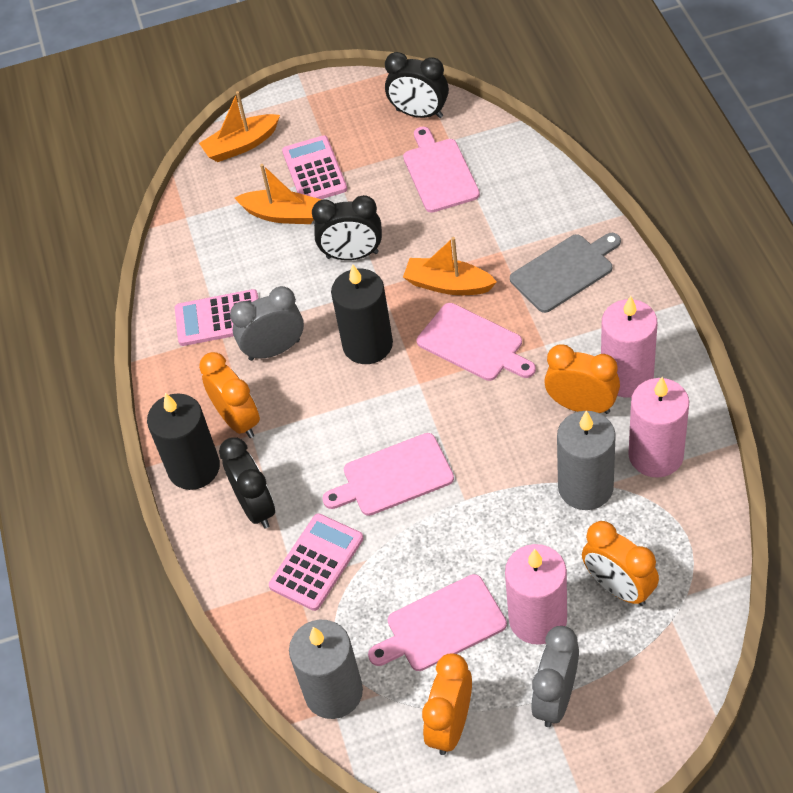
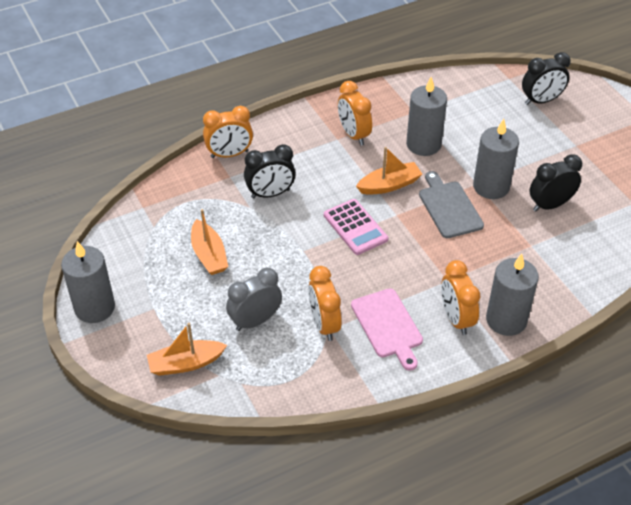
black candle: [147,393,220,490] [331,265,393,364] = 2 -> none = 0
grey candle: [289,620,363,719] [557,410,616,510] = 2 -> [61,241,115,323] [406,77,447,156] [473,119,519,199] [486,254,539,336] = 4
grey clock: [230,286,304,361] [531,626,579,727] = 2 -> [226,268,282,331] = 1
pink calculator: [175,289,258,346] [269,513,363,611] [282,135,347,199] = 3 -> [324,199,388,255] = 1
pink candle: [505,544,567,645] [601,296,657,397] [628,377,689,478] = 3 -> none = 0
pink cutting board: [322,433,454,516] [368,574,507,671] [403,127,480,213] [417,303,536,381] = 4 -> [351,288,423,371] = 1

